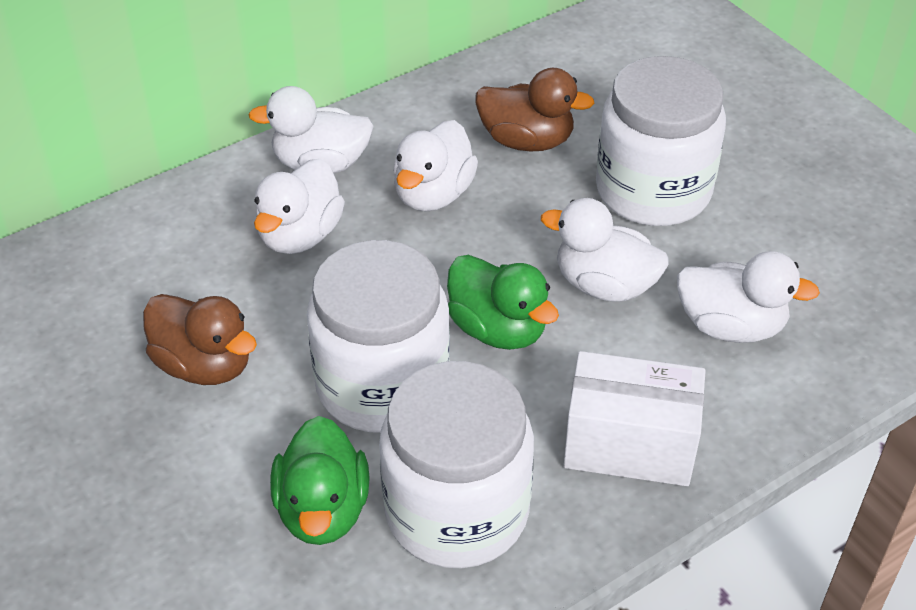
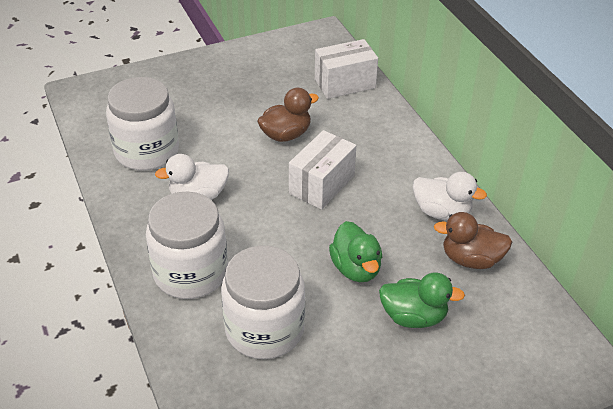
white box: [563,351,706,486] = 1 -> [289,130,356,210] [315,39,378,99] = 2
white duck: [248,86,373,173] [254,159,345,254] [393,120,478,212] [541,198,668,302] [677,251,820,343] = 5 -> [155,154,229,200] [413,172,487,221] = 2

